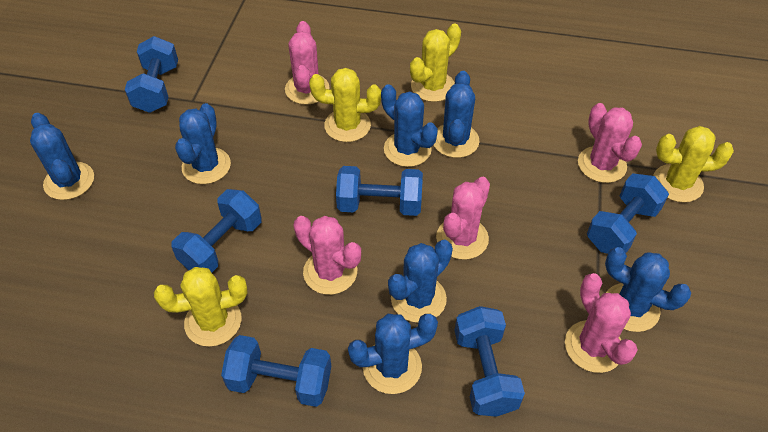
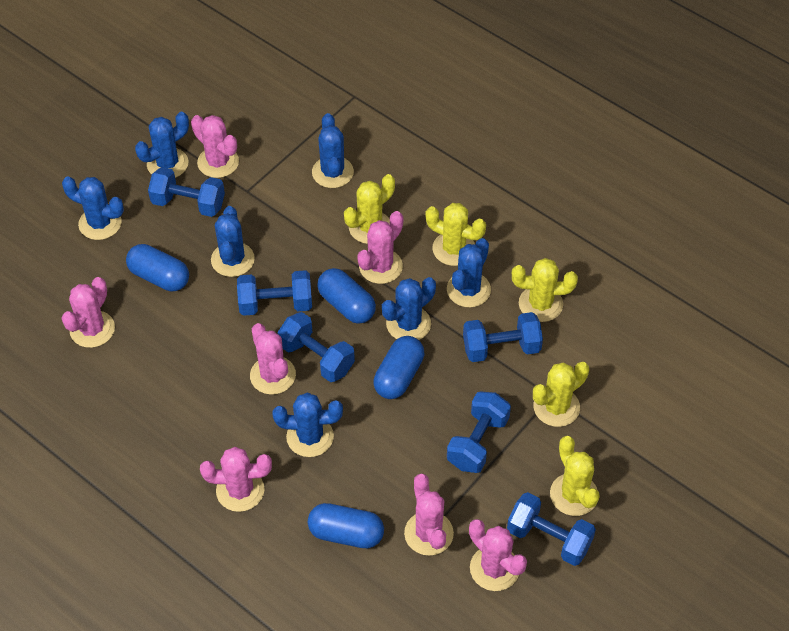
blue capsule: none = 0 -> [126,244,189,292] [308,503,384,548] [317,268,376,324] [374,336,424,399] = 4
pink cactus: [285,21,330,105] [294,216,361,295] [436,177,490,260] [565,273,638,373] [578,103,642,183] = 5 -> [61,277,115,348] [191,115,239,178] [200,447,272,512] [250,323,296,395] [357,211,403,284] [404,474,454,556] [469,519,527,591] = 7
yellow cactus: [154,267,248,347] [309,68,381,142] [410,23,461,102] [653,126,734,203] = 4 -> [344,174,395,244] [425,203,486,266] [512,258,578,322] [533,362,589,427] [550,436,600,516] = 5

